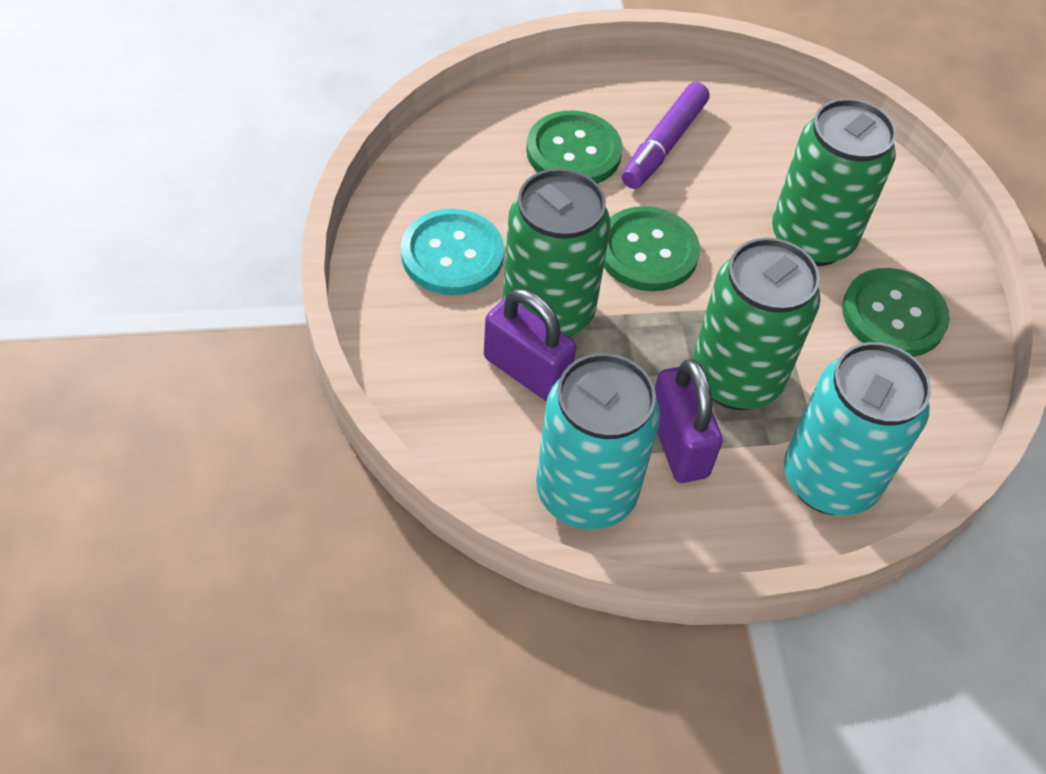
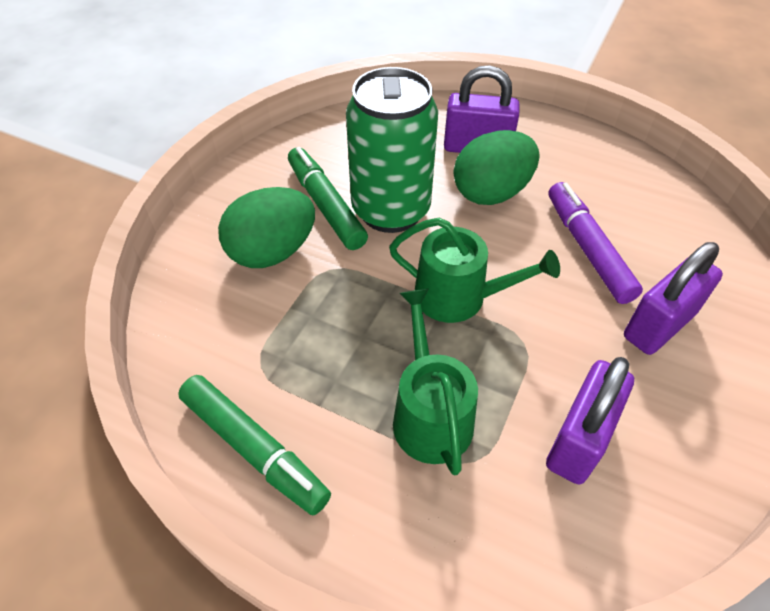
green button: [526,111,623,184] [604,206,700,291] [842,268,950,357] = 3 -> none = 0
green can: [503,168,611,337] [692,238,821,410] [772,98,896,266] = 3 -> [346,67,438,233] = 1
green egg: none = 0 -> [218,187,315,268] [454,130,540,205] = 2
green marker: none = 0 -> [178,375,331,515] [288,147,368,250] = 2
green watering can: none = 0 -> [389,218,560,323] [393,289,478,475] = 2
purple padlock: [484,289,576,401] [655,359,723,483] = 2 -> [444,65,520,153] [546,357,634,485] [624,242,723,355] = 3
turquoise button: [401,209,504,295] = 1 -> none = 0
turquoise can: [536,353,660,530] [784,342,931,515] = 2 -> none = 0

